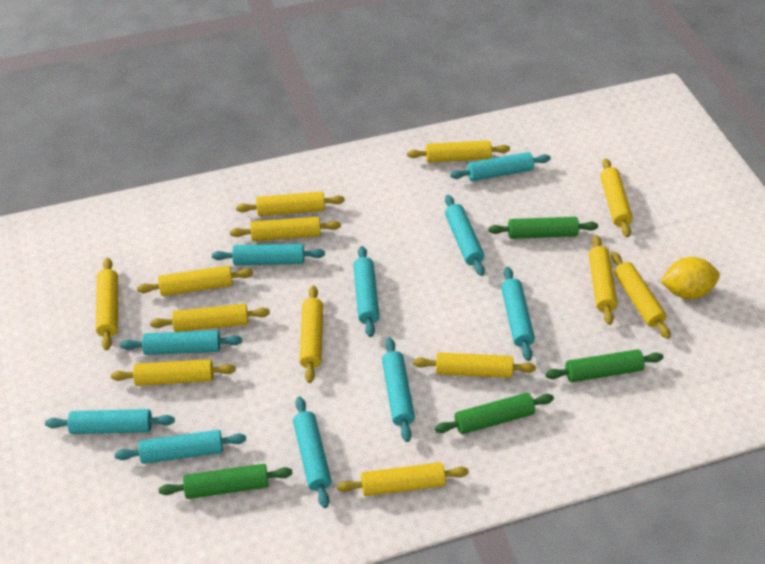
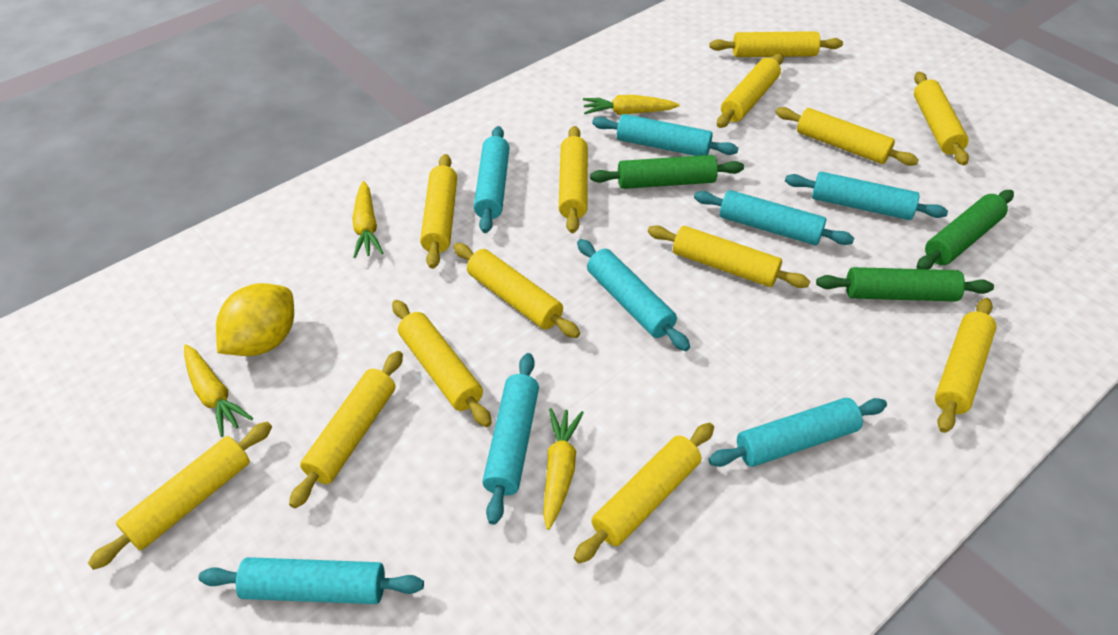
green rolling pin: [159,464,293,499] [435,393,554,434] [488,217,598,239] [545,349,663,382] = 4 -> [590,155,744,189] [816,267,994,302] [917,190,1014,269] = 3
turquoise rolling pin: [45,409,175,434] [115,430,246,464] [120,330,242,355] [212,244,325,265] [293,397,332,508] [353,246,379,337] [382,337,415,442] [445,195,485,276] [450,152,551,181] [501,267,535,361] = 10 -> [199,557,424,604] [474,126,510,233] [482,353,539,525] [577,239,690,351] [592,114,738,156] [694,190,854,245] [708,398,887,467] [785,172,948,220] = 8
yellow carrot: none = 0 -> [184,344,253,437] [352,181,383,258] [543,408,584,530] [583,95,680,115] = 4

